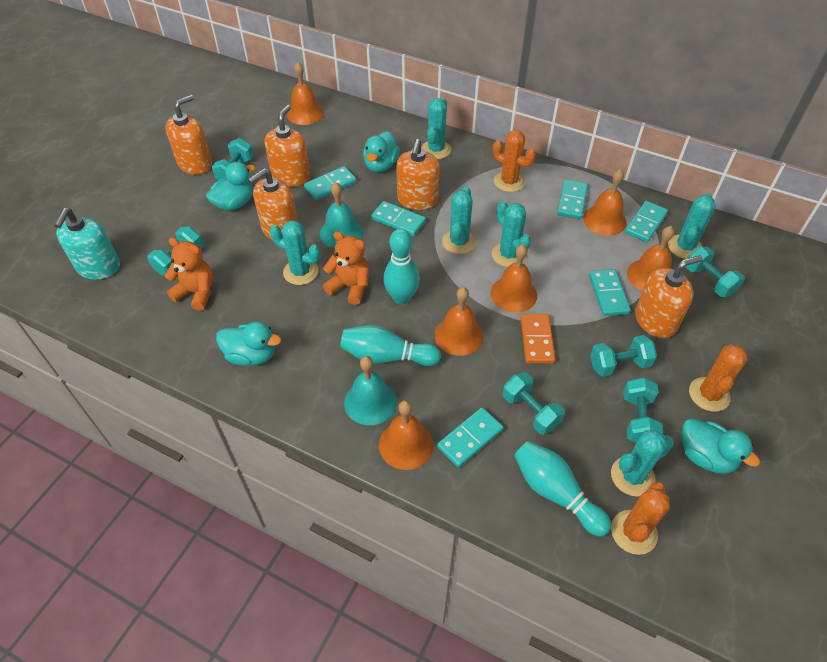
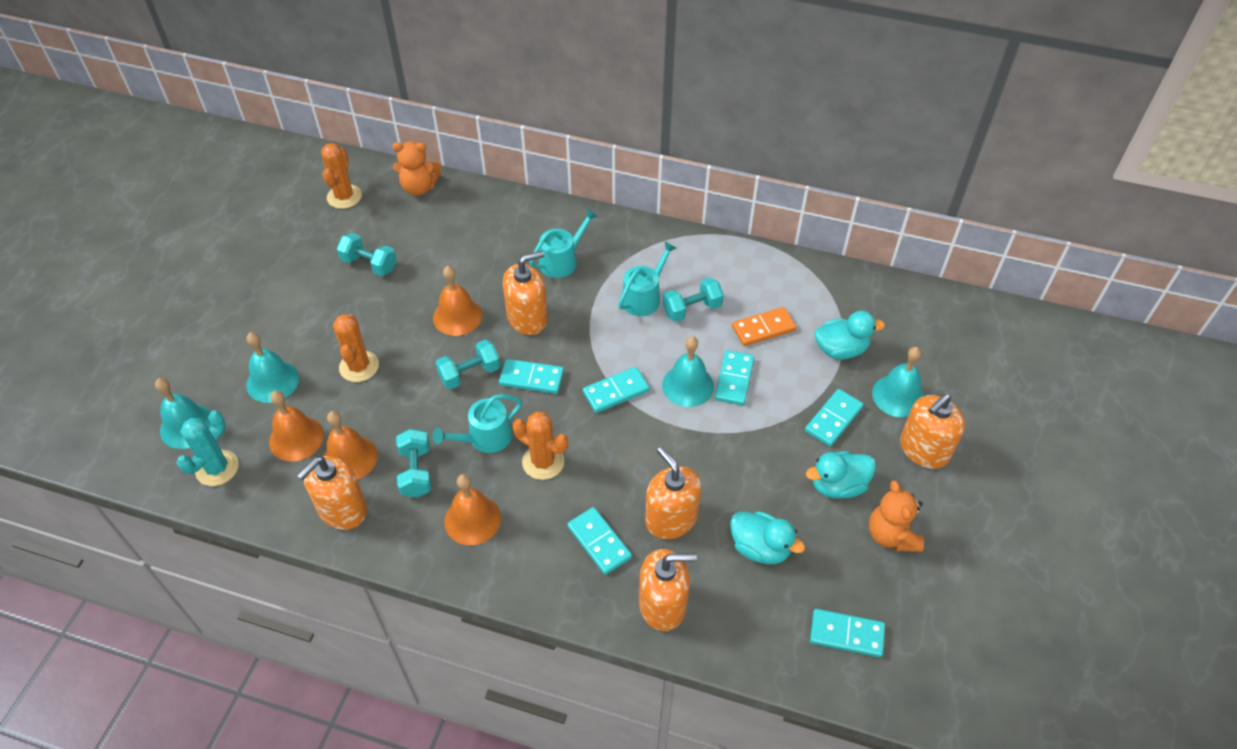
orange bell: [287,62,324,125] [379,400,434,470] [435,287,484,356] [490,244,537,313] [583,169,627,236] [627,226,674,291] = 6 -> [269,390,324,462] [324,411,378,480] [433,266,482,336] [444,474,501,545] = 4
turquoise bell: [320,182,363,249] [344,356,397,425] = 2 -> [155,378,211,449] [246,332,299,403] [662,336,714,407] [872,347,924,418] = 4
turquoise bowling pin: [340,325,441,366] [383,229,420,304] [514,441,611,537] = 3 -> none = 0
turquoise cactus: [270,220,321,285] [421,97,451,159] [442,187,476,254] [492,201,531,267] [611,429,674,497] [668,193,715,259] = 6 -> [177,411,239,486] = 1
turquoise duck: [206,162,256,211] [216,321,281,366] [363,131,400,172] [682,418,760,474] = 4 -> [730,511,805,565] [806,451,876,499] [815,311,885,360] = 3
turquoise dumbbell: [148,227,203,276] [212,138,254,180] [503,372,565,435] [590,335,657,377] [623,377,663,443] [685,247,745,297] = 6 -> [337,233,397,276] [396,429,431,498] [435,339,500,390] [663,277,724,322] = 4
turquoise soap dispenser: [54,208,120,280] = 1 -> none = 0
turquoise watering can: none = 0 -> [432,394,522,453] [529,209,598,278] [618,242,676,316] = 3

